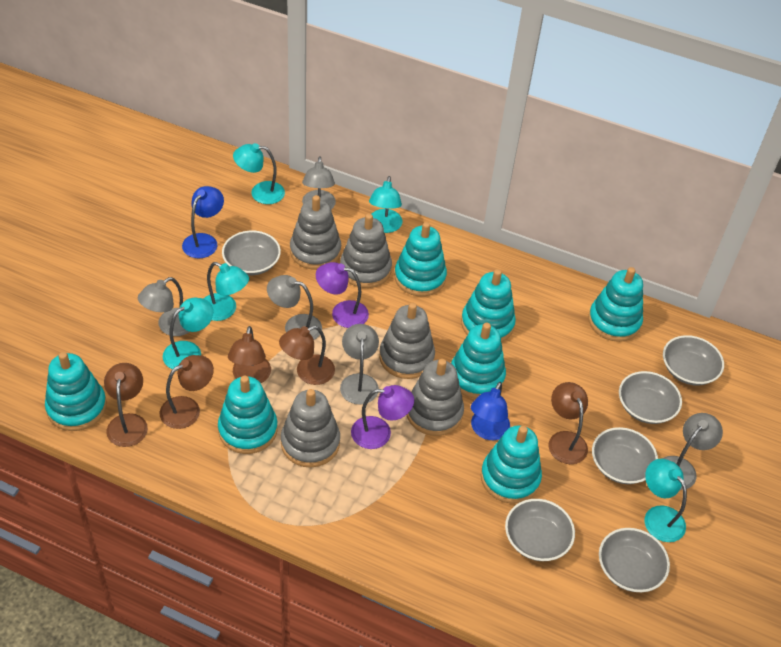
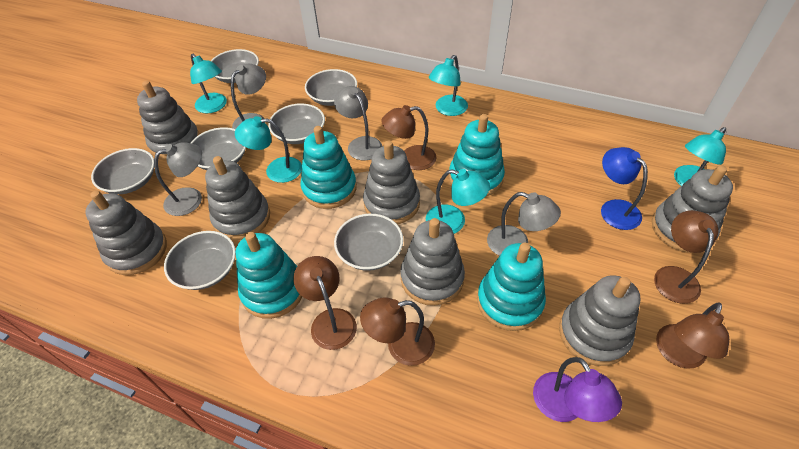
blue lamp: [182,186,224,258] [471,382,510,440] = 2 -> [601,147,648,230] = 1
grey bowl: [222,231,281,275] [505,499,575,561] [592,427,658,484] [599,528,670,592] [619,371,682,424] [663,335,724,386] = 6 -> [91,148,154,194] [164,231,236,290] [191,127,246,170] [211,49,259,83] [268,103,325,144] [305,69,357,106] [334,214,403,271] = 7
grey lamp: [138,277,189,336] [267,275,322,340] [302,156,336,209] [340,324,379,405] [662,413,723,490] = 5 -> [154,142,202,216] [231,64,266,129] [334,86,382,161] [487,192,561,256] = 4
grey stacking toy: [281,389,340,468] [290,195,341,270] [340,214,392,288] [379,303,435,379] [407,359,464,436] = 5 -> [85,191,167,275] [137,80,200,160] [205,156,270,240] [363,141,420,224] [400,218,465,306] [559,275,641,366] [652,165,733,253] = 7
purple lamp: [316,262,369,328] [351,385,414,449] = 2 -> [533,357,622,422] = 1
turquoise stacking toy: [45,352,107,431] [218,376,277,454] [394,222,447,296] [451,322,506,399] [461,269,516,342] [481,425,542,504] [588,267,643,342] = 7 -> [236,232,302,319] [300,126,357,209] [449,114,505,197] [477,243,546,331] = 4

